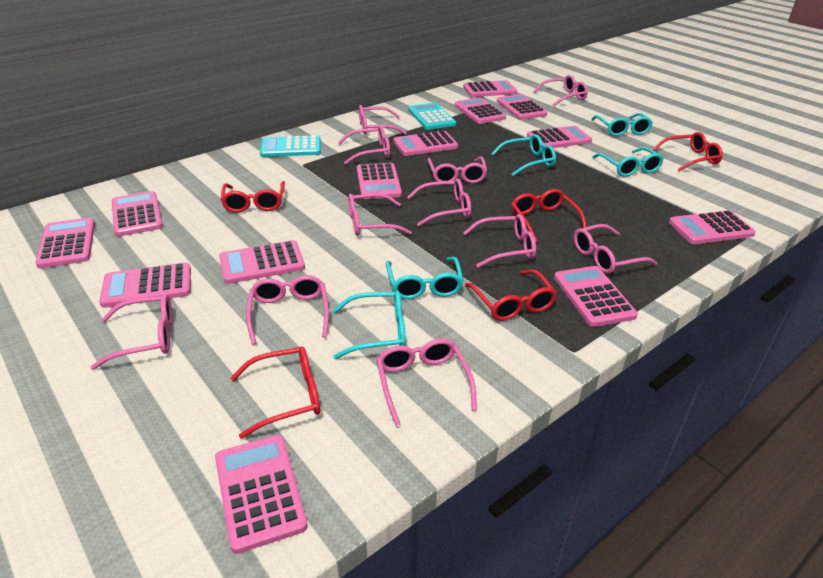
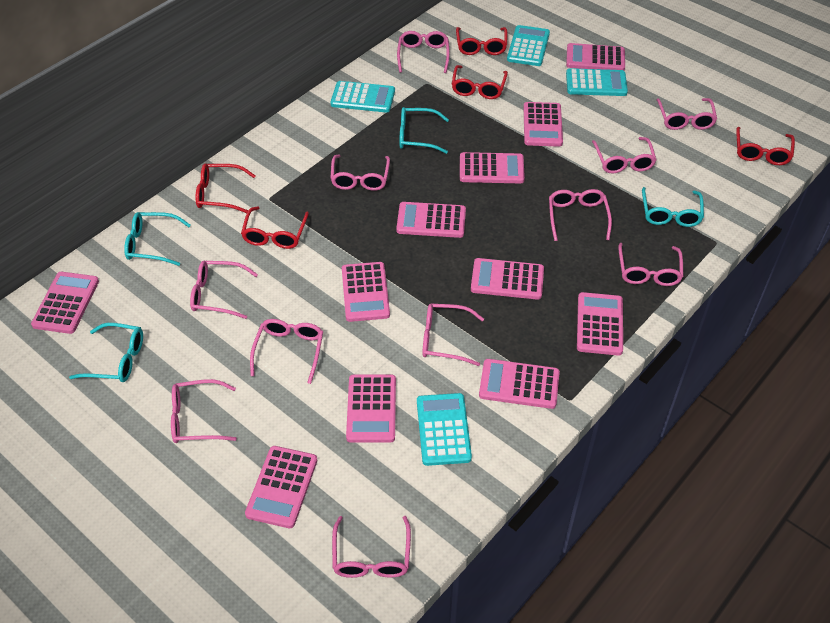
pink calculator: [35,217,95,268] [99,262,191,308] [112,191,163,237] [215,435,307,554] [219,240,305,284] [357,163,402,199] [394,131,458,156] [455,97,506,124] [463,80,517,97] [497,94,547,120] [527,126,592,148] [554,266,638,327] [669,210,756,244] = 13 -> [31,272,99,334] [245,446,317,528] [342,262,390,322] [346,374,396,443] [396,202,466,238] [460,152,525,183] [471,258,544,300] [479,359,560,409] [524,102,563,147] [566,43,625,70] [577,292,623,356] = 11
turquoise calculator: [260,135,321,157] [408,103,456,130] = 2 -> [330,81,395,113] [417,393,472,466] [507,25,550,66] [566,68,628,96] = 4
turquoise glasses: [333,291,406,359] [386,257,464,299] [491,134,556,176] [591,113,653,136] [592,147,664,177] = 5 -> [69,323,143,382] [124,212,191,266] [399,107,449,154] [642,187,704,227] = 4

